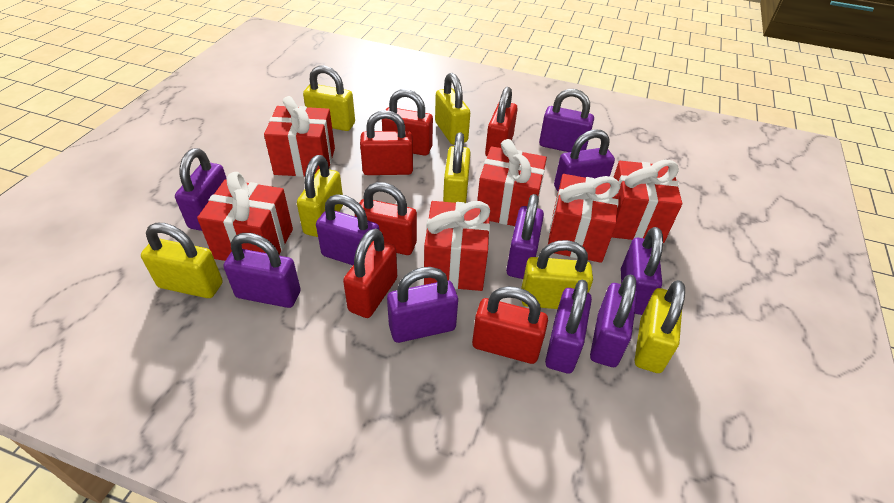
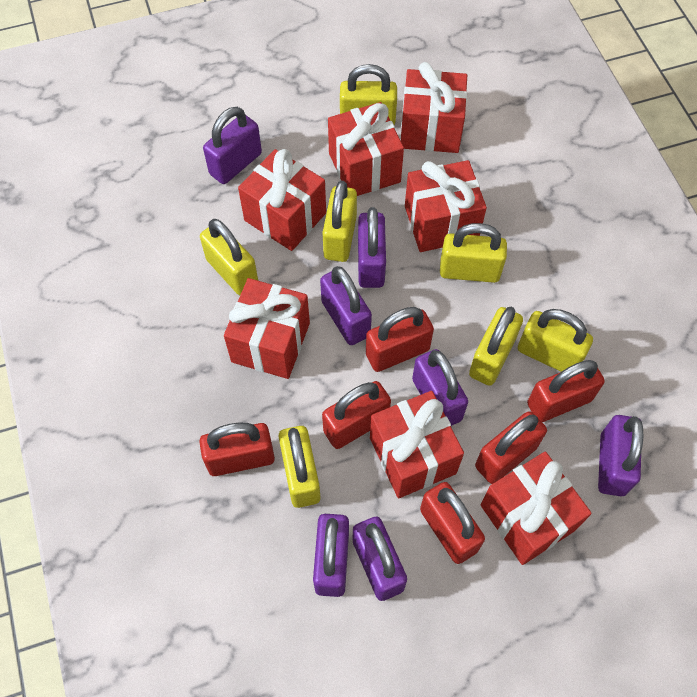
purple padlock: [175,148,227,231] [224,233,301,308] [316,194,379,265] [387,267,458,343] [506,194,544,279] [539,89,594,152] [545,280,592,374] [554,129,615,191] [590,275,637,367] [621,227,663,315] = 10 -> [203,107,262,184] [313,514,349,597] [320,266,372,345] [353,517,407,601] [358,207,386,288] [412,349,468,426] [598,415,643,496] = 7
red gift: [197,172,293,261] [264,96,335,177] [424,201,490,291] [477,139,547,226] [548,174,620,263] [612,160,682,243] = 6 -> [224,278,310,379] [238,149,326,251] [328,102,404,196] [370,391,464,498] [401,62,467,153] [405,160,487,252] [480,452,592,565] = 7

